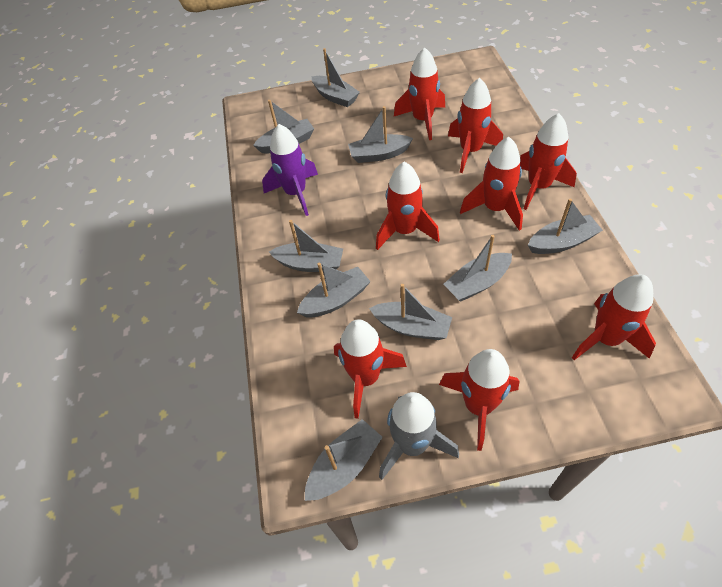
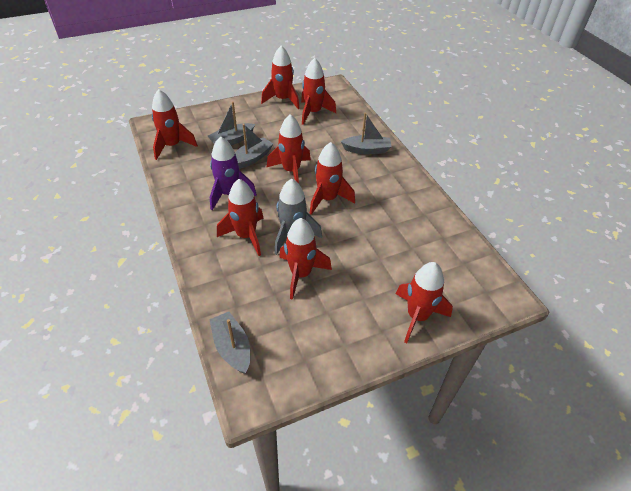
grey boat: [253,100,314,154] [269,220,343,272] [297,262,371,317] [305,419,383,501] [312,48,360,107] [348,106,413,163] [369,284,452,340] [443,235,512,302] [528,198,603,254] = 9 -> [208,102,255,145] [209,312,250,374] [235,124,273,169] [341,113,391,154] = 4

